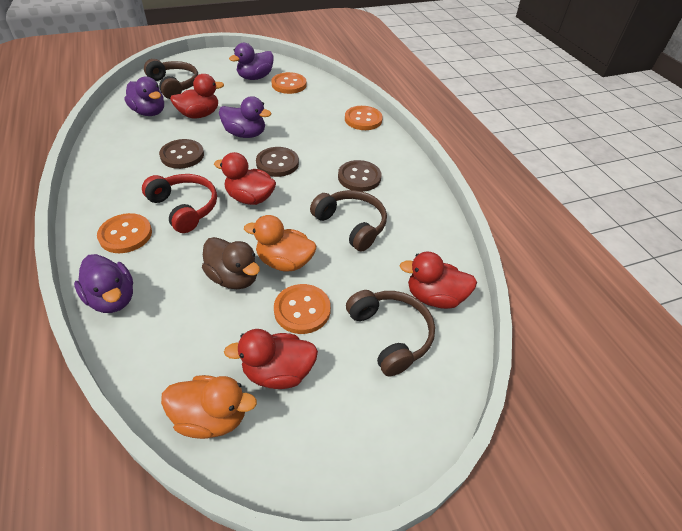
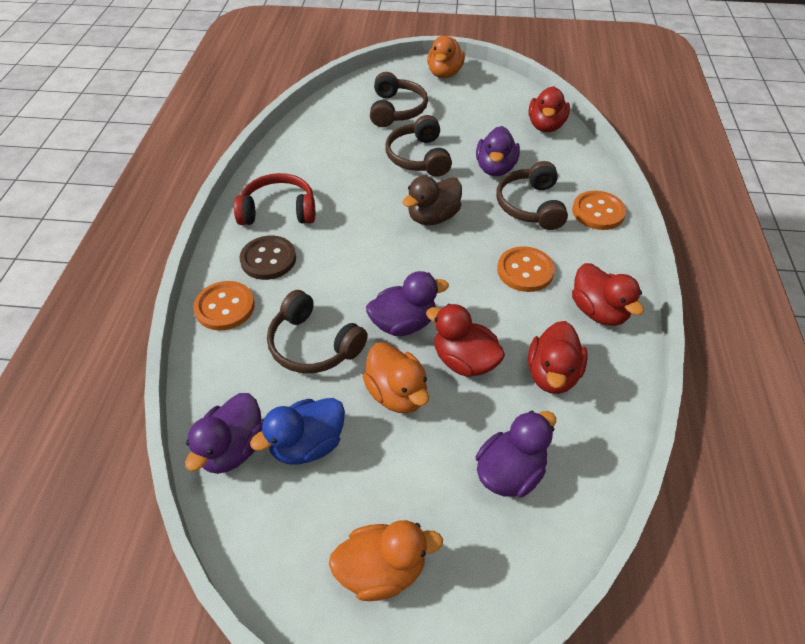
blue duck: none = 0 -> [250,398,345,465] = 1
brown button: [159,139,204,169] [256,147,299,177] [338,160,381,192] = 3 -> [239,236,296,280] = 1
brown headphones: [144,59,198,99] [310,190,387,251] [346,290,435,376] = 3 -> [267,290,368,373] [370,72,428,127] [385,115,452,177] [496,161,568,230] = 4
orange button: [97,213,152,253] [271,72,306,94] [274,284,331,334] [345,106,383,130] = 4 -> [193,281,255,331] [497,246,555,292] [572,191,626,230] = 3
orange duck: [161,375,257,439] [244,215,316,272] = 2 -> [329,520,443,601] [363,342,429,413] [427,36,465,78] = 3

